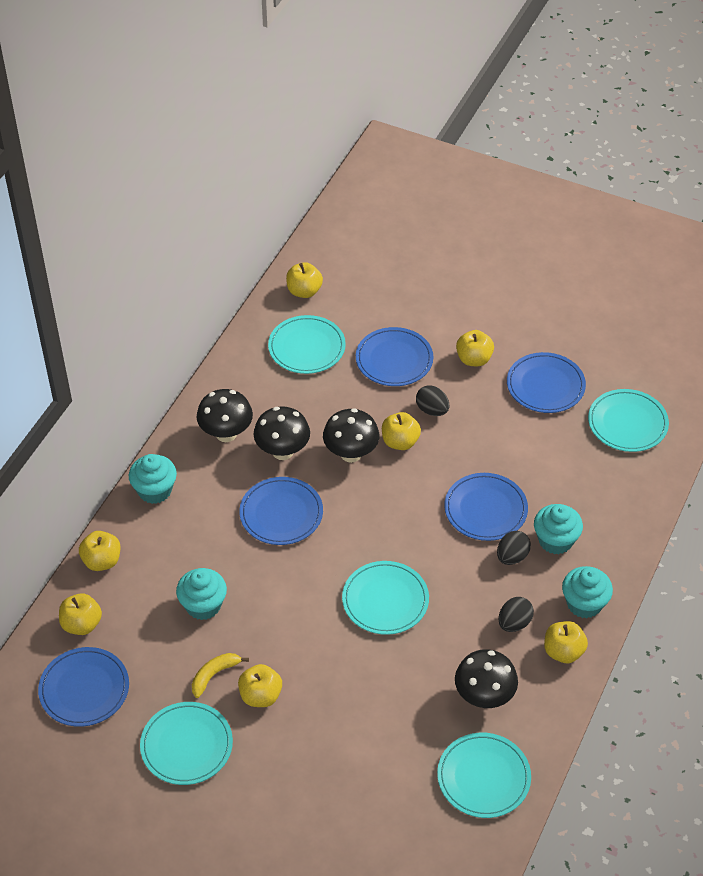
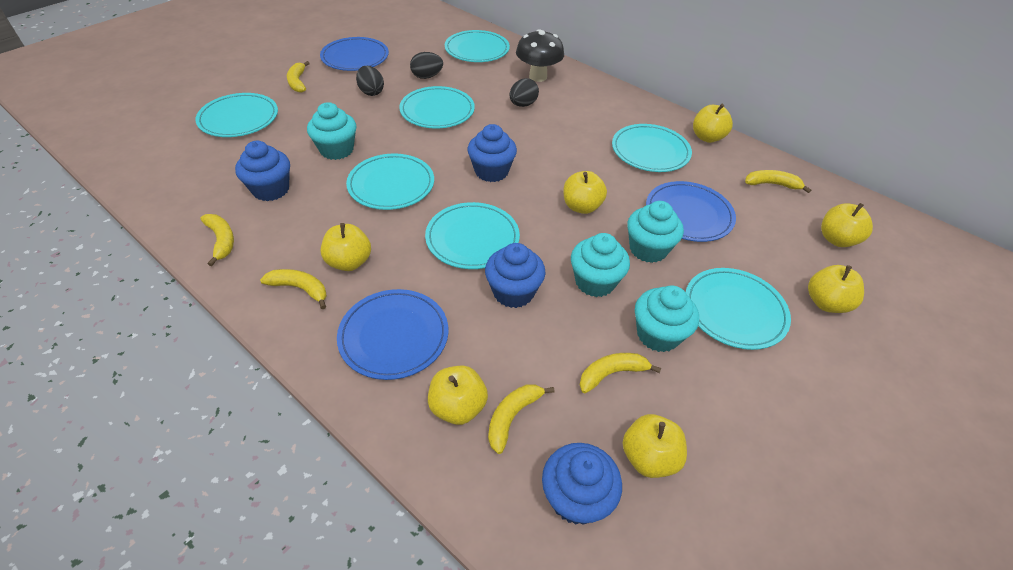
black mushroom: [197,389,253,442] [253,406,310,460] [323,408,379,463] [455,649,518,708] = 4 -> [516,29,564,82] = 1
blue cupcake: none = 0 -> [235,141,290,201] [468,124,517,182] [485,243,545,308] [542,443,622,525] = 4
blue plate: [38,647,129,727] [239,477,323,545] [356,327,433,386] [444,473,528,541] [507,352,586,413] = 5 -> [320,37,389,71] [337,289,448,380] [646,181,736,242] = 3
turquoise plate: [140,702,233,785] [268,315,346,374] [342,561,429,635] [437,733,531,818] [588,389,669,452] = 5 -> [195,93,278,137] [346,154,434,210] [399,86,475,128] [425,202,520,269] [445,30,510,62] [612,124,692,172] [686,268,791,350] = 7
yellow banana: [192,653,249,698] = 1 -> [200,214,234,266] [260,269,327,309] [287,61,310,93] [488,384,554,454] [580,353,661,393] [745,170,812,193] = 6

